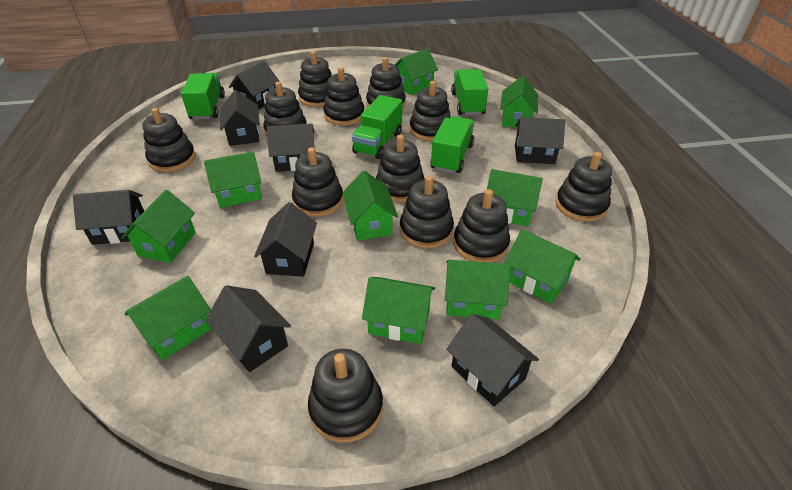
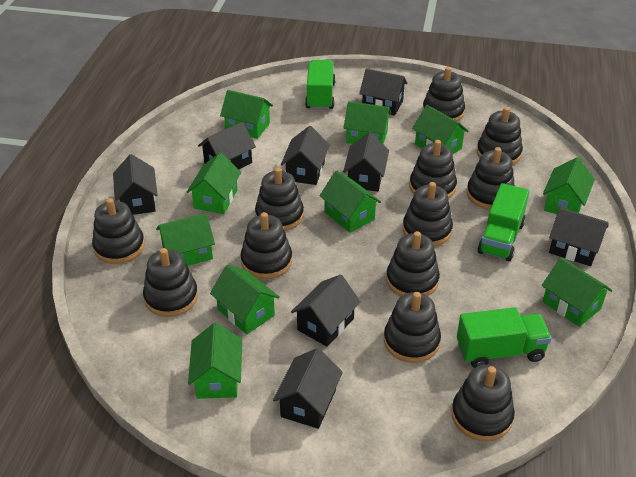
green truck: [181,73,225,120] [352,95,402,159] [430,116,474,174] [451,69,488,115] = 4 -> [305,60,336,110] [457,307,552,368] [478,183,529,261] = 3

